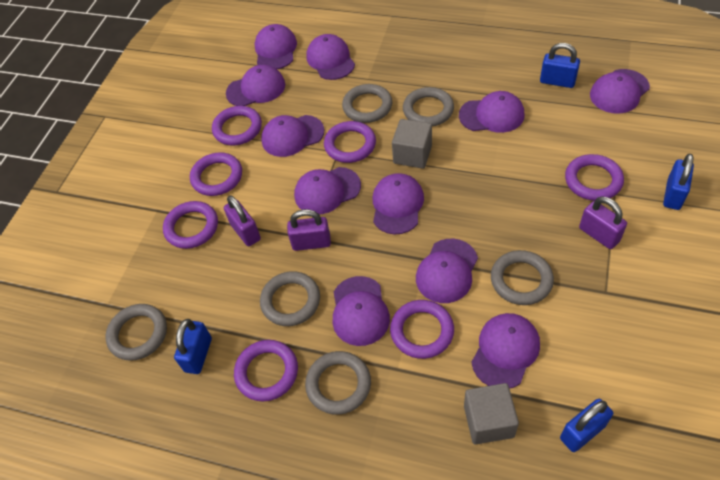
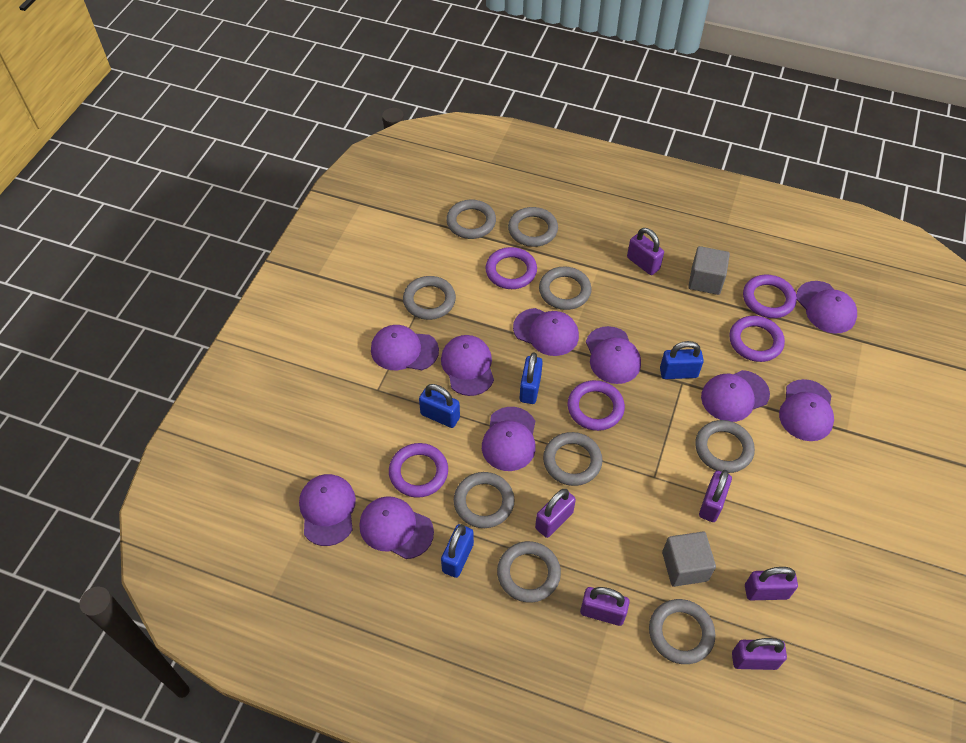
grey ring: [105,304,167,361] [260,271,320,326] [305,351,371,415] [342,84,392,123] [403,87,454,126] [491,250,554,305] = 6 -> [403,276,456,320] [446,200,496,239] [454,472,514,528] [497,541,561,603] [508,207,558,247] [539,266,592,310] [543,432,603,486] [649,599,715,664] [695,420,755,473] = 9
purple cap: [226,65,285,106] [254,24,297,69] [261,115,324,157] [294,167,361,214] [306,34,355,80] [333,276,390,346] [373,173,424,234] [416,239,478,303] [459,91,524,133] [471,313,540,389] [590,69,650,114] = 11 -> [299,474,356,546] [359,496,434,559] [371,325,439,370] [441,335,494,396] [482,407,536,471] [513,308,579,356] [586,326,641,384] [701,370,770,422] [779,379,834,441] [796,281,857,333] = 10
purple padlock: [224,195,261,246] [287,209,331,251] [579,197,627,249] = 3 -> [535,489,576,538] [580,587,630,626] [627,228,664,275] [699,470,732,522] [732,638,787,670] [745,567,798,600] = 6
purple ring: [163,201,218,249] [190,152,242,196] [212,106,262,146] [234,340,298,401] [324,121,376,163] [390,300,454,359] [565,154,624,201] = 7 -> [389,443,448,498] [485,247,537,289] [568,380,625,431] [729,316,785,362] [743,275,797,318] = 5

